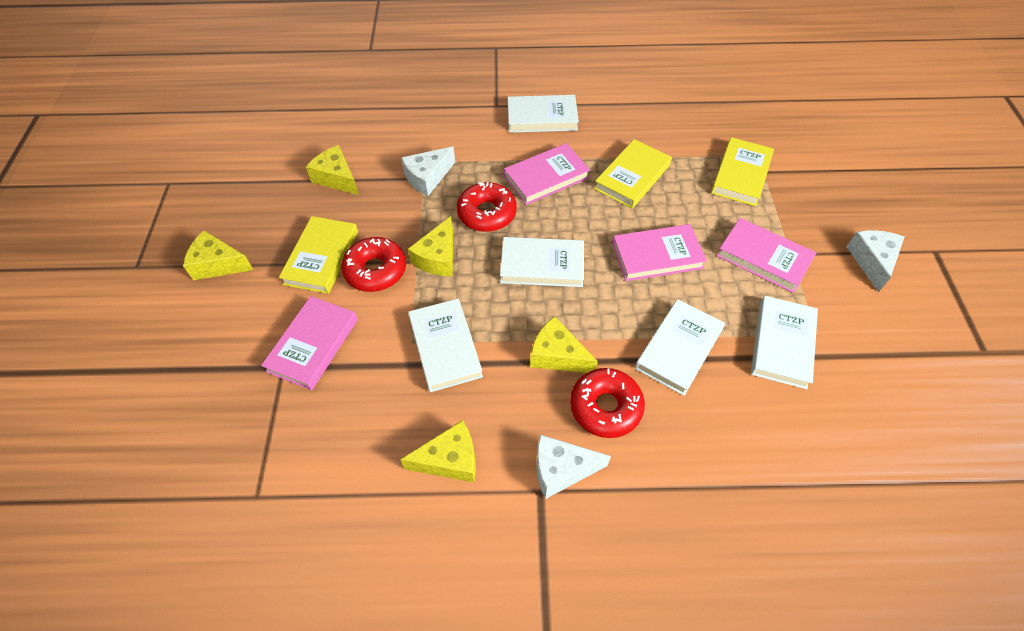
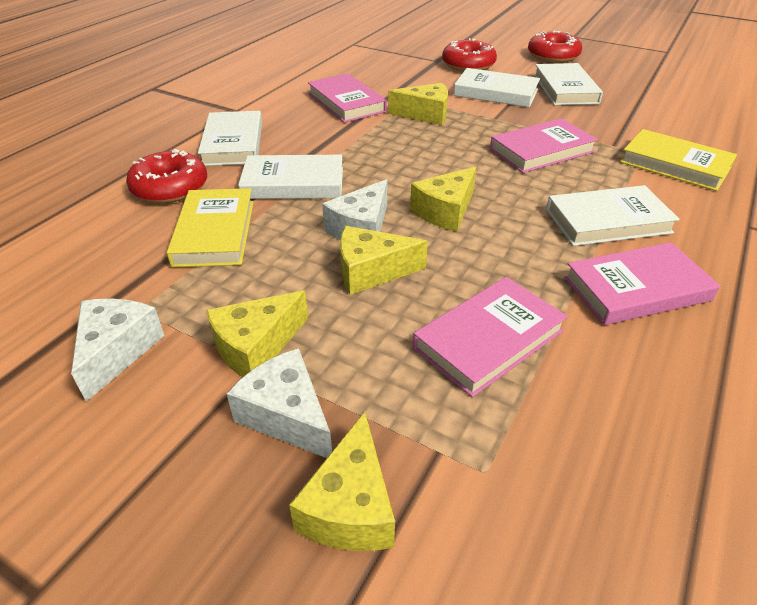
yellow book: [279,216,358,294] [594,139,672,209] [711,137,774,206] = 3 -> [167,188,254,267] [620,129,737,191] = 2

